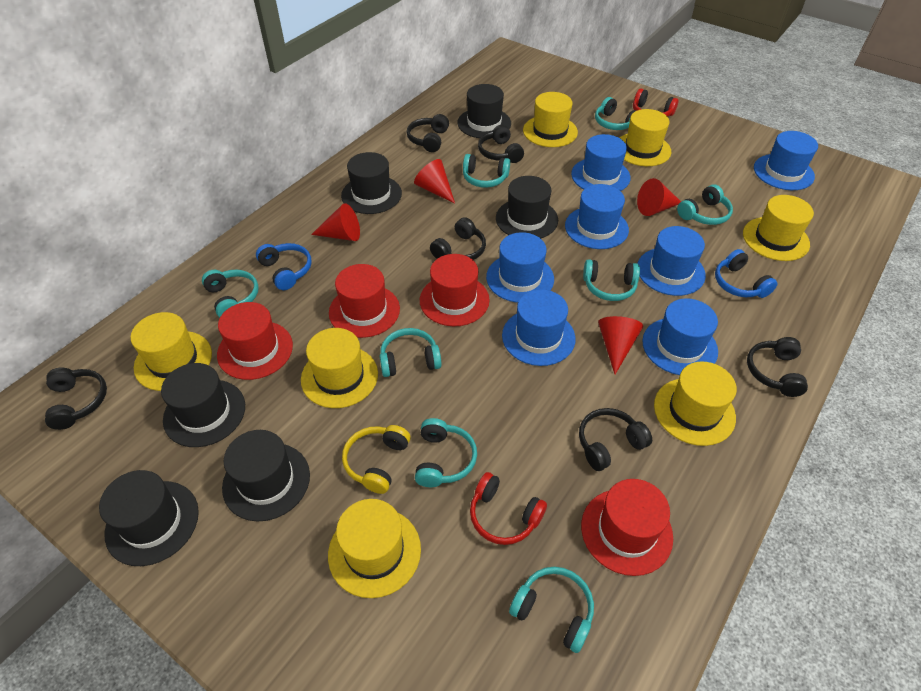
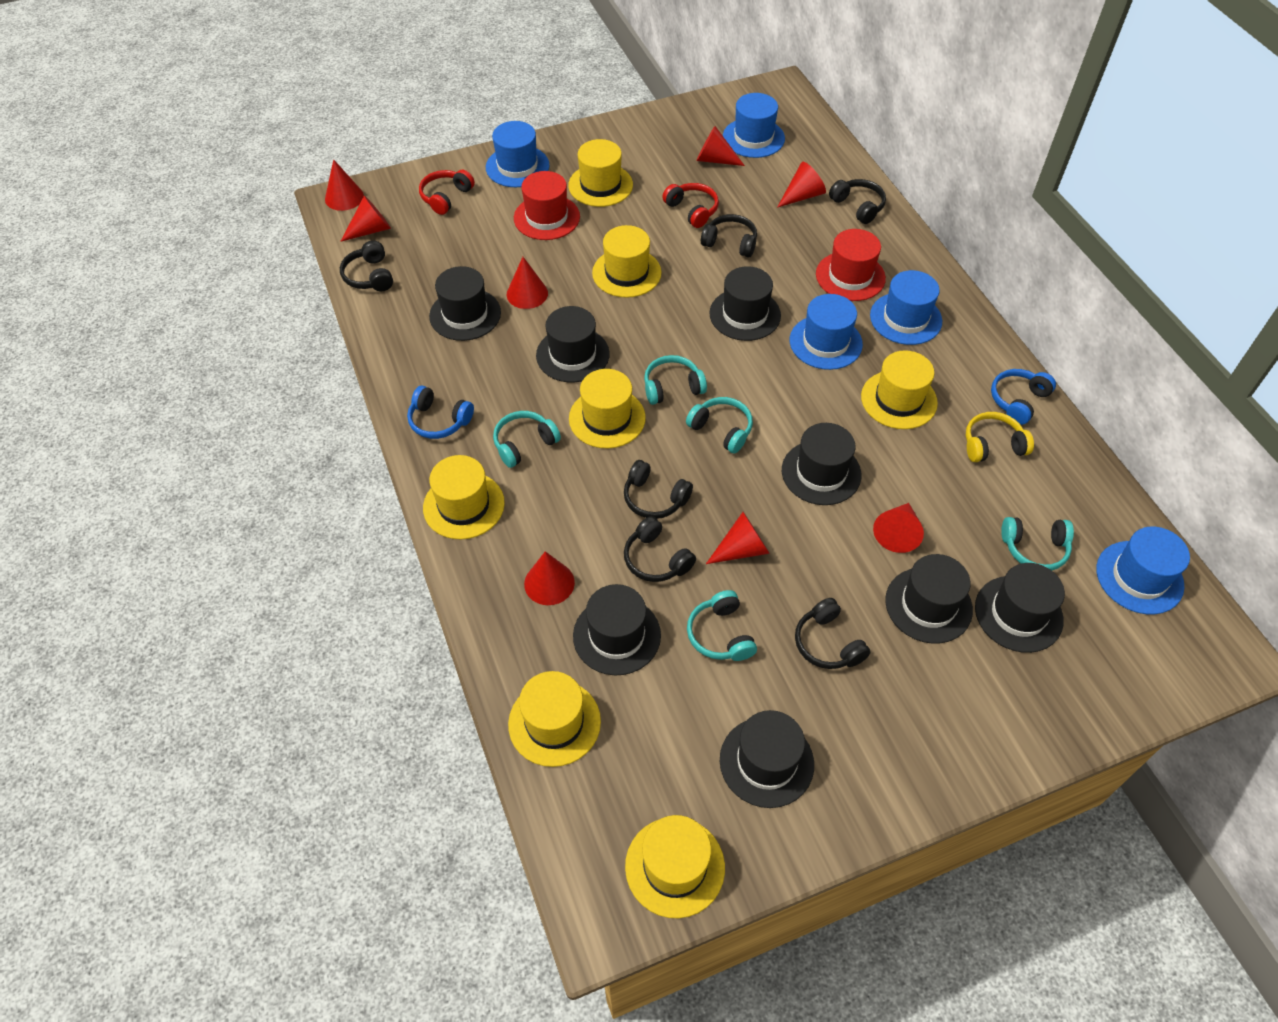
black hat: [99,470,199,566] [161,363,245,447] [222,430,310,521] [341,152,402,214] [458,84,511,138] [496,176,558,238] = 6 -> [429,266,501,341] [536,306,610,382] [573,584,661,675] [709,266,781,341] [720,710,814,808] [782,423,861,505] [885,554,973,644] [975,563,1065,653] = 8
blue hat: [486,232,554,303] [502,289,576,366] [565,184,629,249] [571,134,630,191] [637,226,706,296] [642,298,718,375] [754,131,818,190] = 7 -> [486,121,550,187] [723,93,785,158] [790,294,863,370] [870,270,942,345] [1096,526,1190,614] = 5
red cone: [311,203,360,241] [414,159,455,203] [598,316,643,374] [637,178,681,216] = 4 -> [325,159,364,211] [340,195,391,242] [507,257,548,309] [524,551,575,605] [696,126,745,166] [706,512,770,564] [777,162,826,208] [873,503,924,553] = 8
red hat: [217,302,293,380] [329,264,400,338] [420,254,490,326] [581,479,673,576] = 4 -> [514,171,580,240] [816,229,886,301] = 2
turquoise headphones: [202,270,259,317] [380,328,442,377] [415,418,477,487] [463,154,510,188] [509,567,594,653] [583,259,640,301] [595,97,637,130] [677,184,733,225] = 8 -> [493,411,561,468] [644,355,707,405] [686,397,753,454] [687,590,757,661] [1001,517,1074,570] = 5

